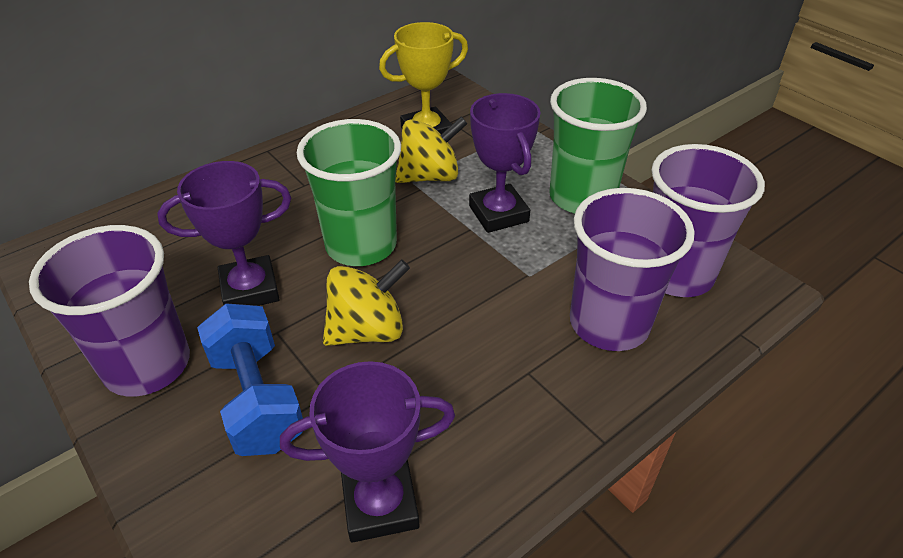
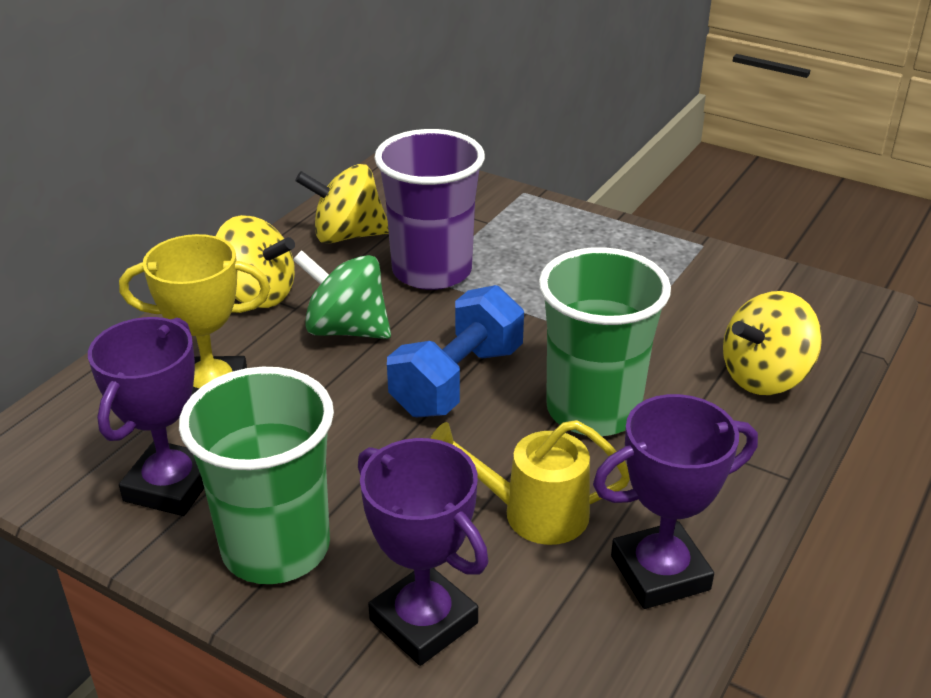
green spinning top: none = 0 -> [293,250,391,339] = 1
purple cup: [29,225,190,397] [570,188,695,351] [651,144,765,297] = 3 -> [374,129,485,290] = 1
yellow spinning top: [323,259,410,346] [395,117,467,183] = 2 -> [216,215,295,308] [295,164,389,244] [723,291,822,395] = 3
yellow watering can: none = 0 -> [430,420,630,545] = 1

